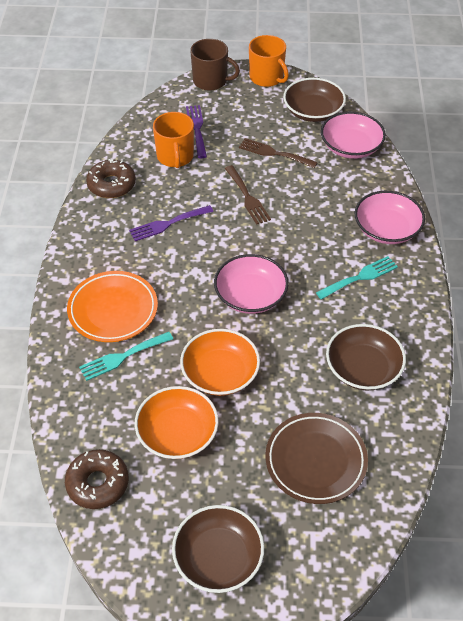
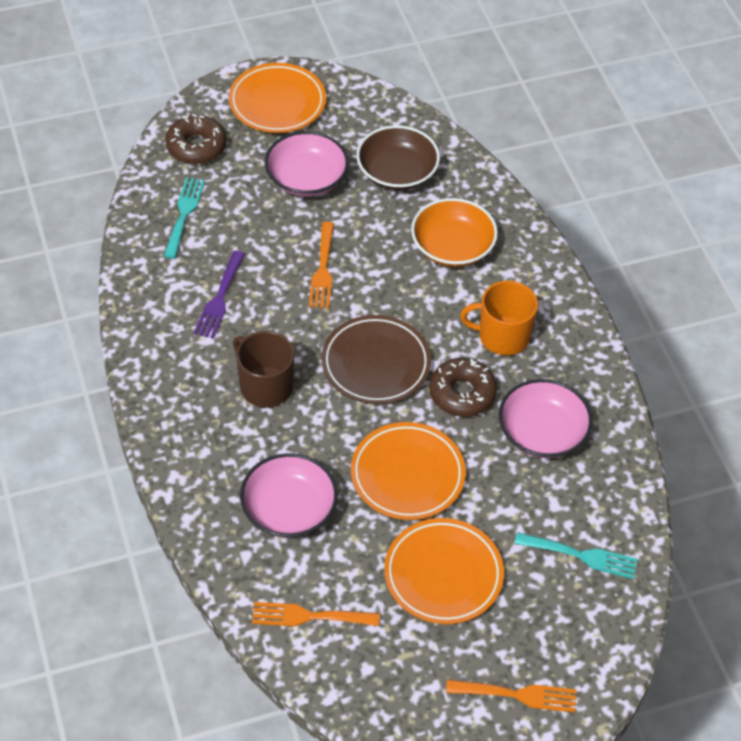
brown bowl: [172,505,264,593] [283,78,346,122] [326,324,406,390] = 3 -> [356,125,440,190] = 1
brown fork: [225,165,271,225] [239,138,318,168] = 2 -> none = 0
orange bowl: [135,386,219,459] [180,329,260,396] = 2 -> [411,198,498,267] = 1
orange fork: none = 0 -> [252,602,380,626] [309,222,334,309] [446,680,576,712] = 3
orange mug: [153,112,194,168] [249,35,289,87] = 2 -> [460,281,538,355] = 1
orange plate: [67,271,158,342] = 1 -> [229,63,326,133] [351,422,466,520] [384,518,504,624] = 3
purple fork: [129,205,213,241] [186,105,207,158] = 2 -> [194,251,245,339] = 1

